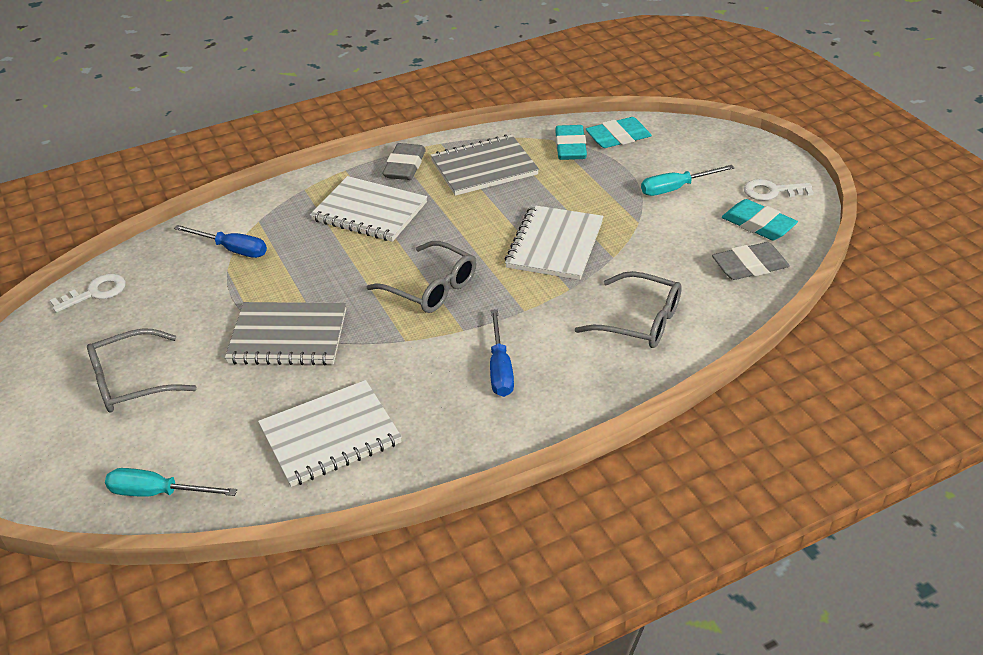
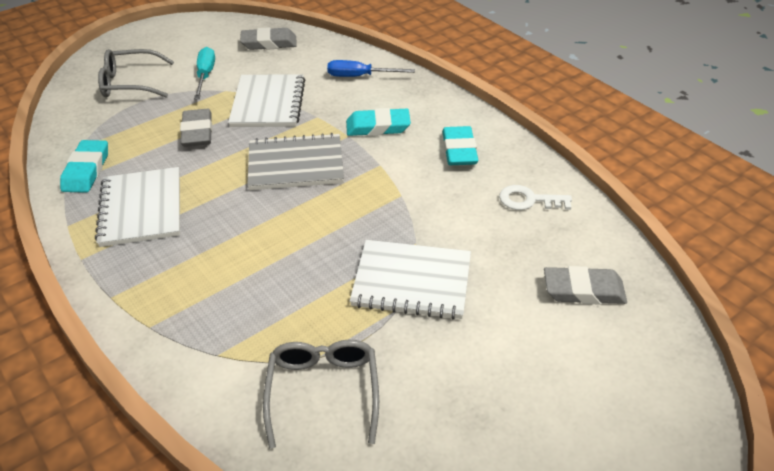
blue screwdriver: [174,225,267,258] [490,309,514,397] = 2 -> [327,60,415,77] = 1
grey eraser: [383,143,426,180] [712,242,790,280] = 2 -> [180,109,212,147] [240,27,297,50] [544,266,627,305] = 3
grey glasses: [87,329,197,412] [367,241,476,313] [575,271,682,348] = 3 -> [98,49,174,98] [263,340,379,449] = 2
grey notebook: [225,302,346,365] [431,134,539,196] = 2 -> [247,133,344,190] = 1
turquoise screwdriver: [105,468,237,497] [641,165,734,196] = 2 -> [194,47,215,99] = 1
white key: [50,274,126,313] [744,179,814,201] = 2 -> [499,185,572,210] = 1

